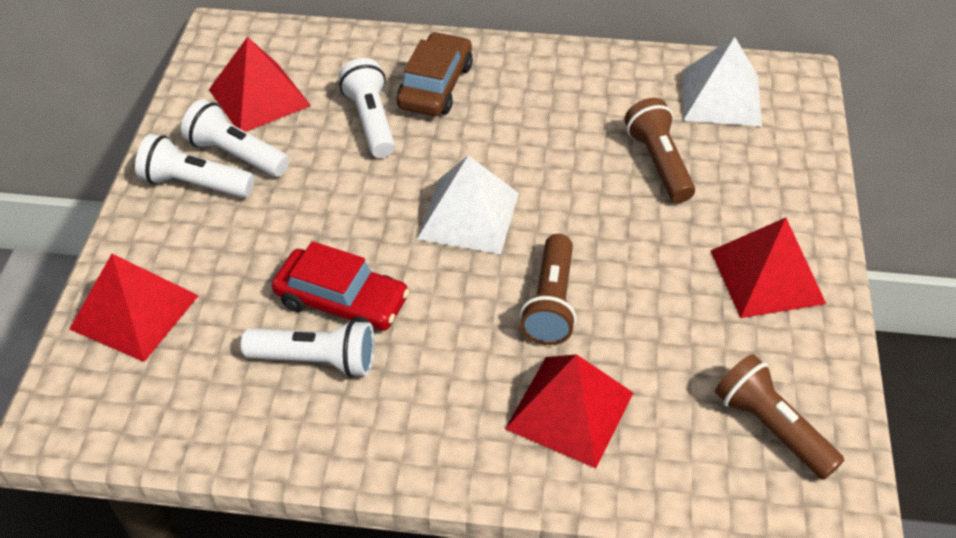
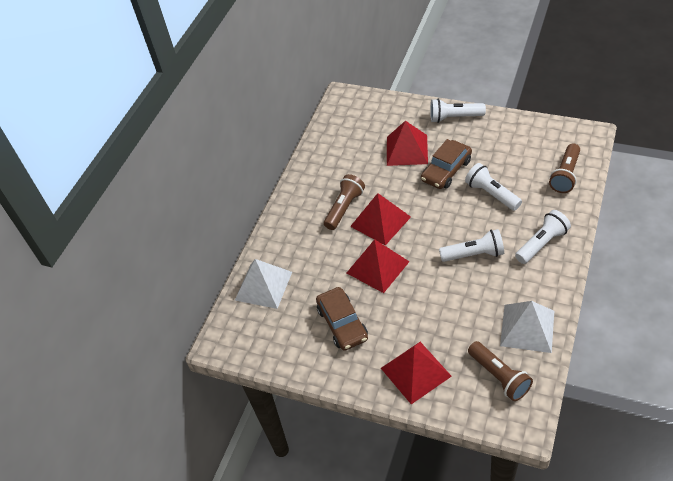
brown car: [397,32,473,116] = 1 -> [316,287,368,351] [421,139,472,189] = 2
red car: [272,241,409,333] = 1 -> none = 0

